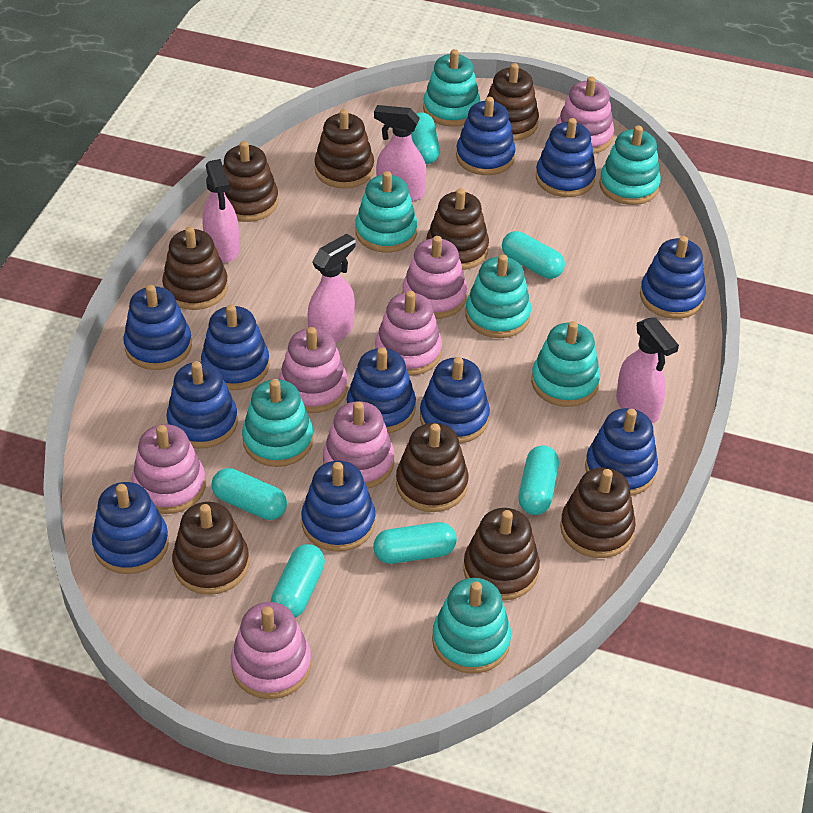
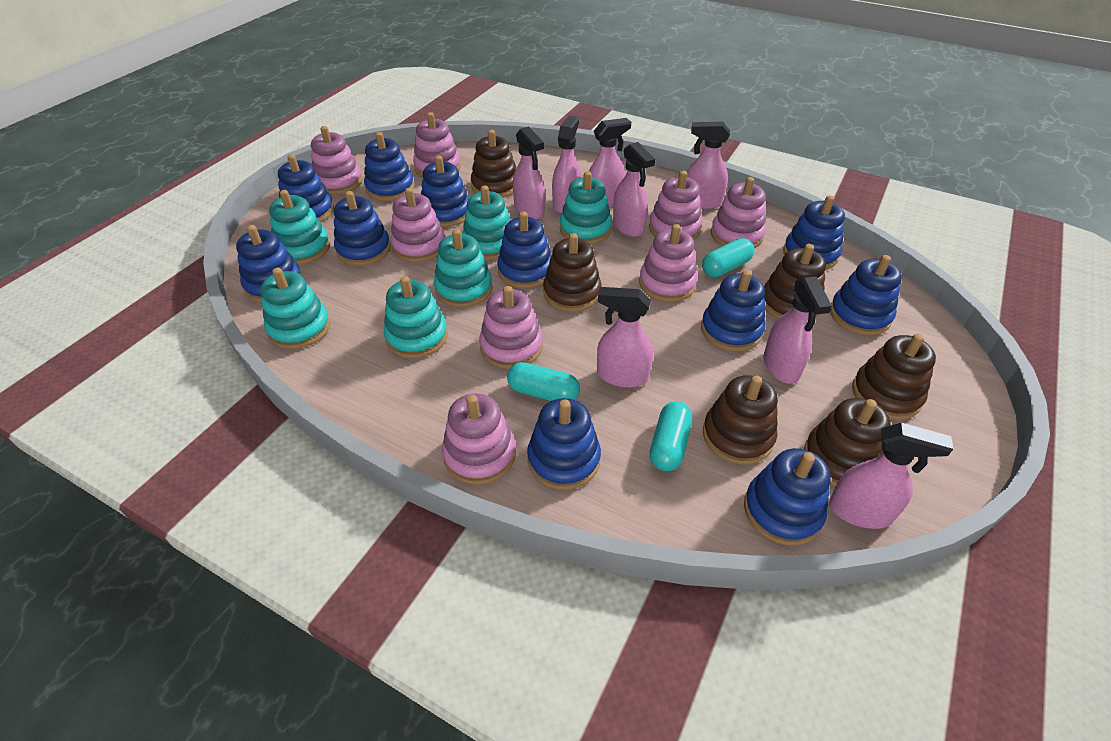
brown stacking toy: [162,226,228,310] [172,502,249,595] [223,141,278,222] [314,109,374,189] [396,423,469,512] [426,188,489,270] [463,508,540,601] [486,63,539,141] [560,467,636,558] = 9 -> [471,130,516,198] [543,233,601,312] [703,375,778,464] [764,244,826,319] [804,398,891,487] [852,334,936,420] = 6
pink spray bottle: [202,159,239,263] [308,233,356,343] [374,105,426,202] [616,317,679,423] = 4 -> [513,126,545,220] [552,116,581,213] [589,118,631,208] [597,287,653,388] [613,142,655,237] [687,121,730,209] [763,276,832,384] [829,423,953,529] = 8
pink stacking toy: [132,424,206,514] [231,602,311,699] [279,327,348,413] [323,401,394,489] [375,291,442,376] [402,236,467,319] [556,76,614,154] = 7 -> [311,126,363,195] [391,188,445,262] [413,112,461,177] [442,393,516,485] [479,286,543,369] [639,224,698,302] [649,171,702,240] [711,177,766,248] = 8
turquoise capsule: [211,468,287,520] [271,544,325,618] [373,522,457,564] [411,112,440,164] [502,231,565,279] [519,445,559,515] = 6 -> [507,362,580,401] [650,401,692,471] [702,238,755,277] = 3
turquoise stacking toy: [242,379,313,467] [355,171,417,253] [423,49,481,127] [432,578,511,674] [465,254,531,338] [531,321,600,407] [599,125,661,205] = 7 -> [261,268,330,349] [269,190,330,265] [384,276,448,358] [434,229,493,308] [462,186,511,260] [560,171,612,244] = 6

